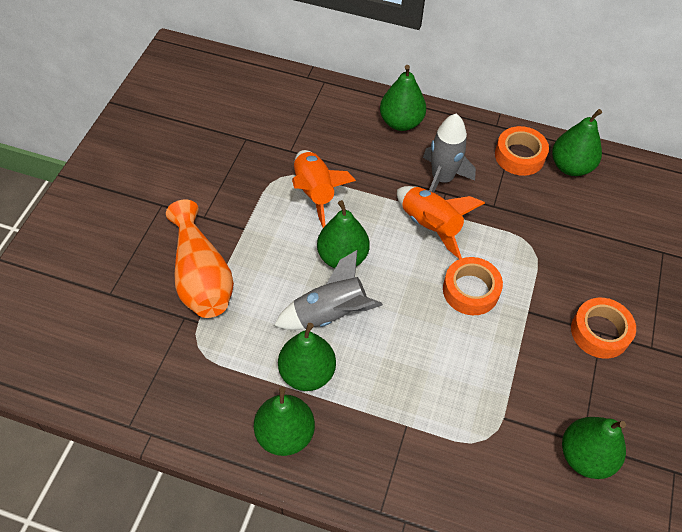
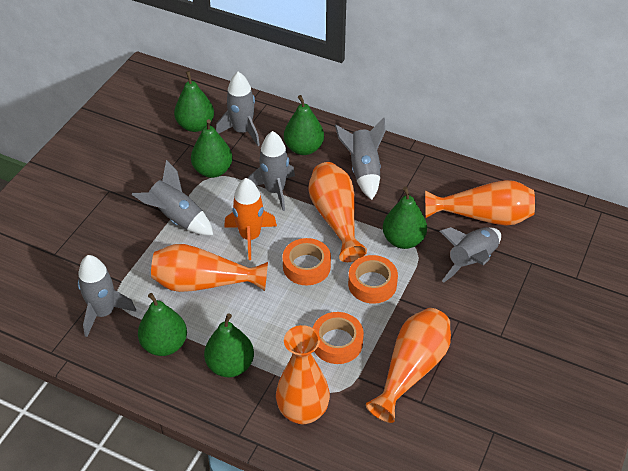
grey rocket: [274,250,383,330] [423,114,476,193] = 2 -> [78,255,136,337] [132,160,213,235] [216,72,260,146] [248,131,295,211] [335,117,385,200] [440,227,501,283] = 6
orange rocket: [292,150,356,228] [397,186,485,259] = 2 -> [224,178,277,260] = 1
orange vase: [166,199,234,318] = 1 -> [151,244,268,292] [276,325,330,424] [309,162,367,262] [366,308,451,423] [425,180,535,226] = 5

